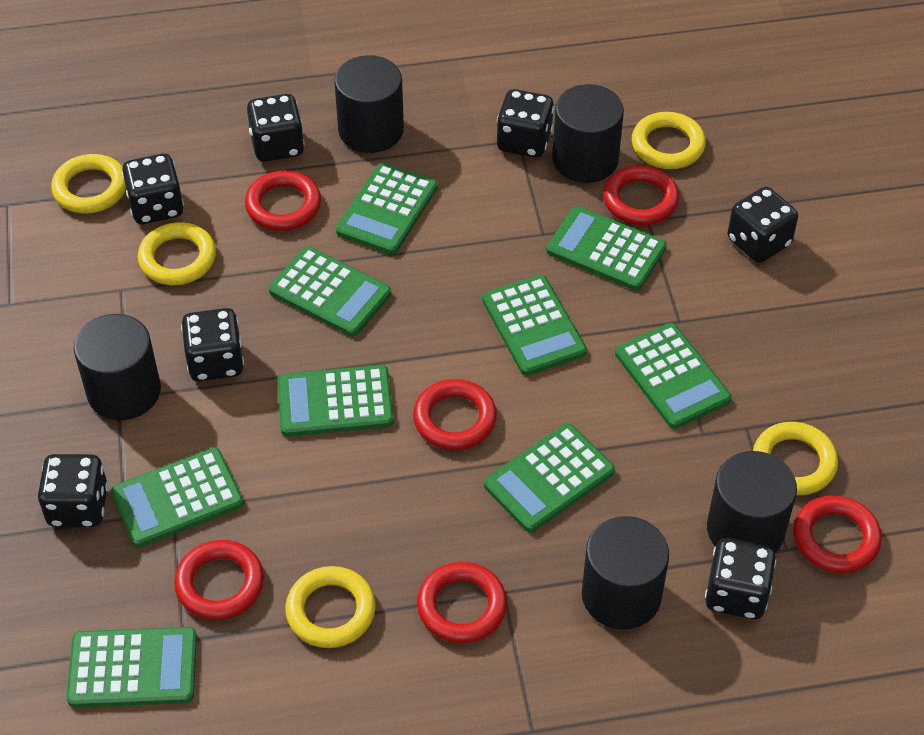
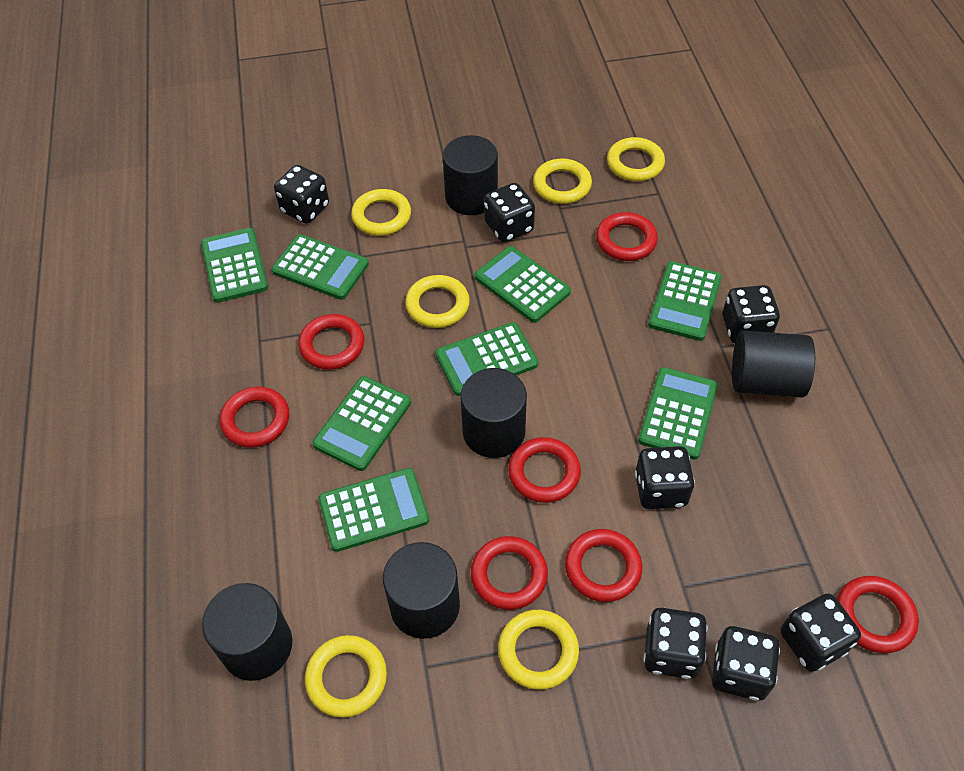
green calculator: [67,627,197,708] [111,448,244,548] [269,246,391,336] [277,365,394,437] [336,163,437,255] [482,275,587,376] [484,423,615,532] [546,206,667,291] [615,323,731,429] = 9 -> [201,228,268,303] [272,234,369,300] [313,376,411,471] [318,468,429,552] [435,322,538,396] [475,246,571,323] [638,367,718,460] [648,261,722,341] = 8
red ring: [174,540,264,620] [245,170,321,231] [413,379,497,450] [417,562,507,643] [603,165,679,225] [793,495,882,573] = 6 -> [220,386,289,448] [298,314,364,370] [471,536,548,610] [508,437,581,503] [565,529,642,602] [596,212,658,261] [837,576,919,653] = 7
yellow ring: [51,154,126,214] [138,222,216,285] [285,566,376,648] [632,112,706,169] [753,422,838,495] = 5 -> [305,635,387,718] [351,189,411,236] [405,275,470,328] [498,610,579,690] [533,159,592,204] [607,137,665,181] = 6

